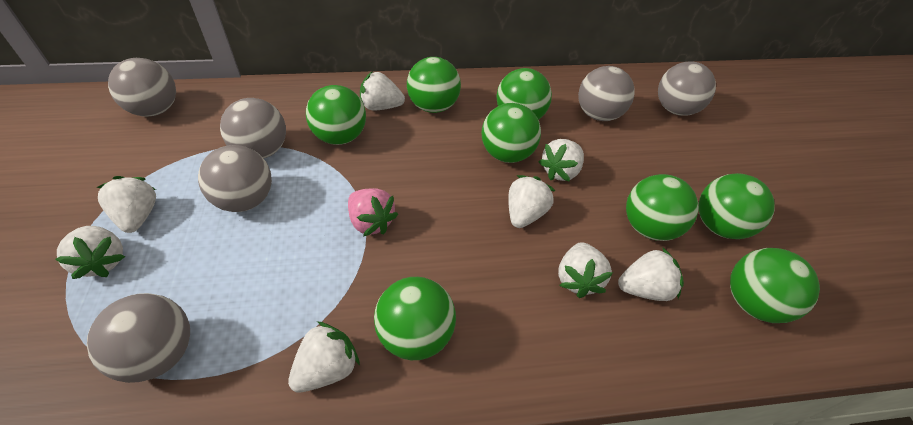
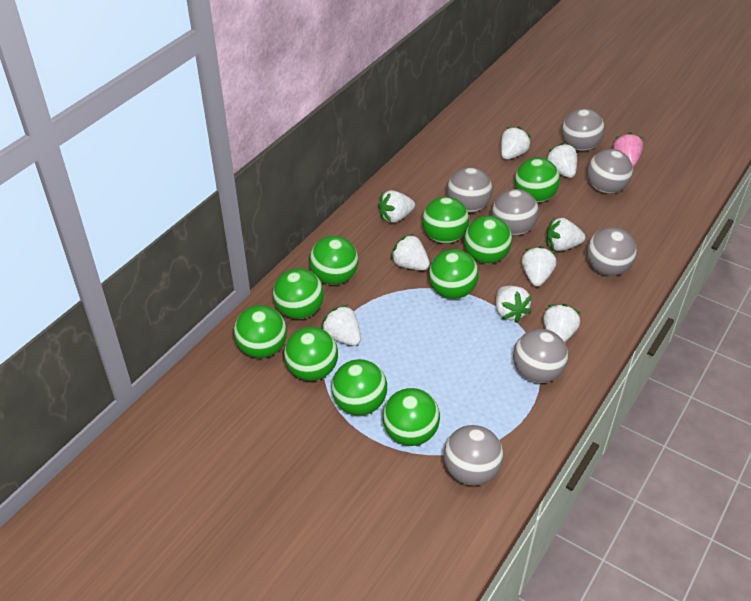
green ball: [306,85,366,145] [374,277,456,360] [407,57,461,113] [482,103,541,163] [496,68,552,120] [626,174,698,241] [698,173,775,239] [730,248,820,323] = 8 -> [234,305,287,358] [273,268,324,319] [284,327,338,381] [309,236,358,285] [331,359,387,416] [383,388,440,446] [422,197,469,244] [429,249,479,299] [464,216,512,264] [515,157,560,203] = 10
grey ball: [87,293,190,383] [108,58,176,117] [198,145,272,212] [220,98,286,159] [578,66,635,121] [658,61,716,116] = 6 -> [444,425,503,485] [447,167,492,213] [492,189,539,236] [513,329,568,383] [562,108,605,151] [587,149,633,194] [587,227,637,276] = 7
white strawberry: [55,226,125,279] [96,176,156,233] [288,321,360,392] [360,71,405,111] [508,175,555,228] [539,139,584,182] [558,242,613,298] [618,247,684,301] = 8 -> [321,305,361,346] [378,190,415,223] [390,234,430,270] [496,286,532,323] [501,126,531,160] [522,246,556,286] [543,304,581,343] [546,143,577,178] [546,218,585,251] = 9

